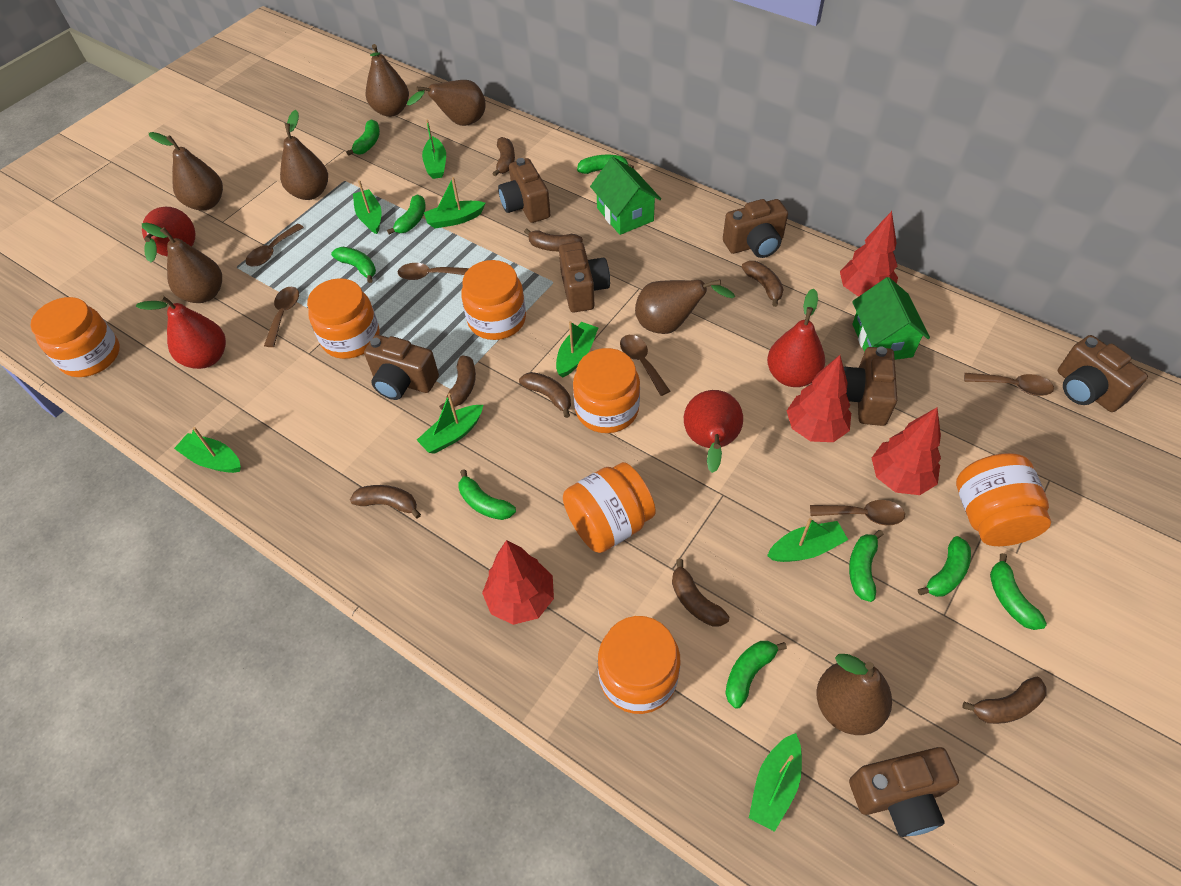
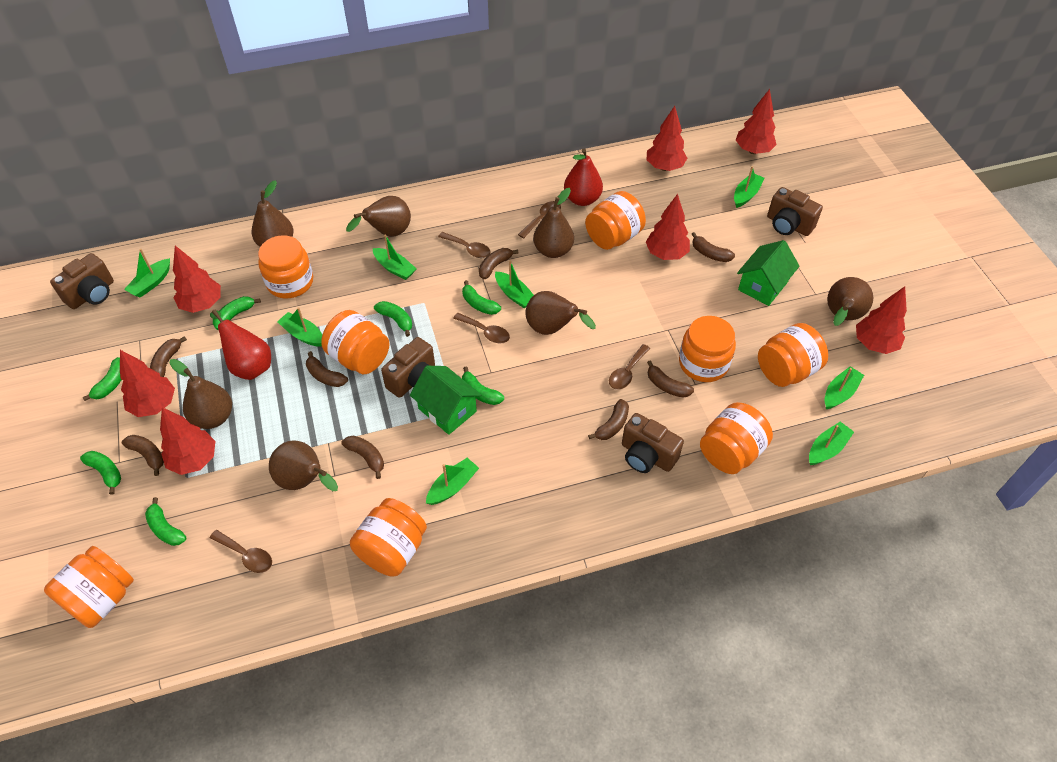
brown camera: [364,335,439,400] [498,158,550,223] [559,242,610,312] [723,199,788,258] [844,346,897,426] [849,747,959,837] [1058,335,1148,412] = 7 -> [50,253,114,309] [381,337,435,398] [622,413,684,473] [767,187,823,236] = 4
brown spoon: [246,224,304,266] [264,286,299,347] [398,263,469,280] [620,335,670,396] [810,500,905,525] [964,373,1054,396] = 6 -> [210,530,272,573] [438,232,491,258] [453,313,510,343] [518,201,561,238] [609,344,650,390] = 5
green banana: [331,247,376,283] [346,119,380,156] [387,194,426,235] [459,469,516,520] [577,155,634,174] [725,641,787,709] [849,530,884,602] [918,536,971,597] [990,553,1047,630] = 9 -> [80,451,121,495] [83,357,121,401] [145,497,187,546] [213,296,261,330] [374,301,412,337] [462,280,501,315] [462,367,504,405] = 7
orange jar: [30,297,120,377] [307,278,380,359] [461,260,526,340] [563,462,656,553] [573,348,640,433] [598,616,680,714] [956,453,1051,546] = 7 -> [44,546,134,628] [258,235,313,299] [321,310,390,374] [350,498,427,577] [585,191,646,250] [679,316,736,382] [700,402,773,474] [758,323,828,387] = 8
red pear: [136,295,226,369] [142,207,195,262] [684,390,743,473] [767,289,825,387] = 4 -> [210,309,271,380] [564,148,603,206] = 2
red tree: [482,540,554,625] [787,355,851,442] [840,211,898,297] [872,407,941,495] = 4 -> [120,350,175,417] [160,407,215,475] [173,246,221,313] [646,194,690,260] [647,106,687,171] [736,89,777,154] [856,287,907,354] = 7

